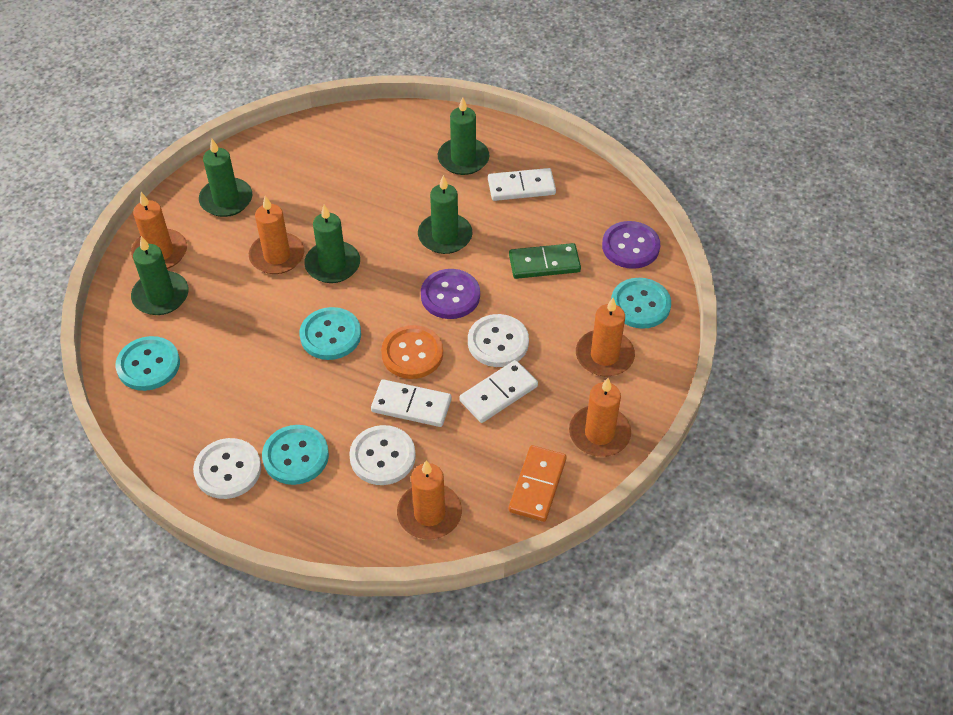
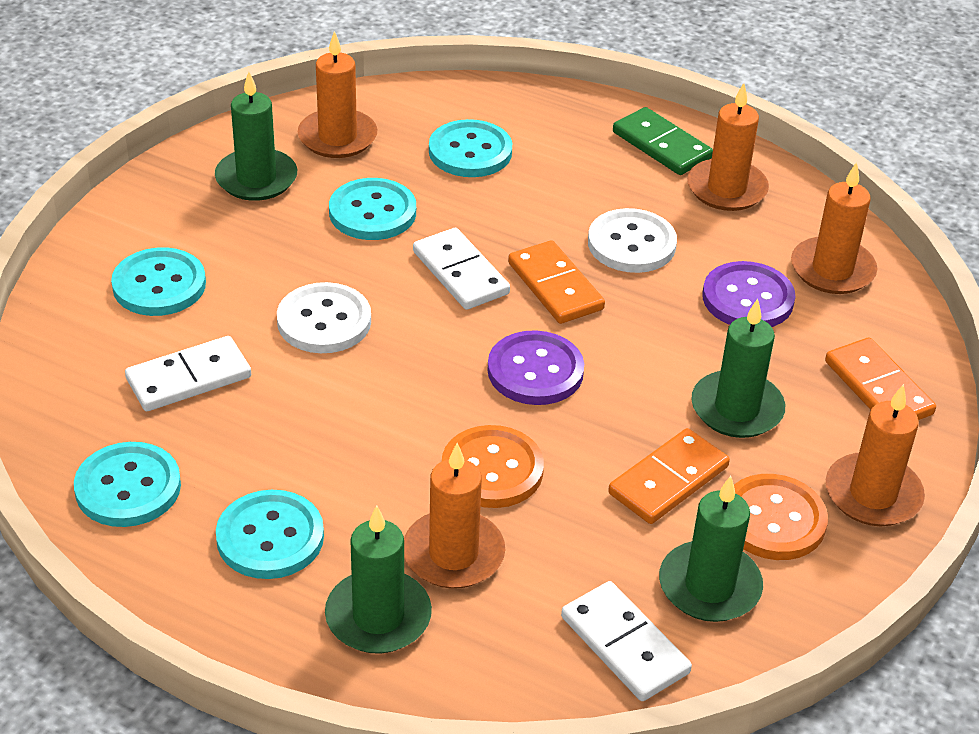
green candle: [131,236,189,315] [199,139,253,217] [304,205,360,283] [418,175,473,254] [438,97,489,175] = 5 -> [215,72,297,201] [325,505,432,654] [659,476,763,622] [691,299,785,438] = 4
orange button: [381,325,443,379] = 1 -> [442,425,544,508] [734,474,828,560] = 2
orange domino: [509,445,567,522] = 1 -> [508,240,605,324] [608,428,730,524] [825,337,936,420] = 3
turquoise button: [116,336,180,391] [262,425,329,485] [300,307,361,360] [611,278,671,329] = 4 -> [74,442,181,527] [111,247,206,316] [216,490,324,579] [329,178,416,240] [429,119,512,177] = 5
white button: [193,438,261,499] [349,425,416,485] [468,314,529,367] = 3 -> [277,282,371,353] [588,208,677,273] = 2

